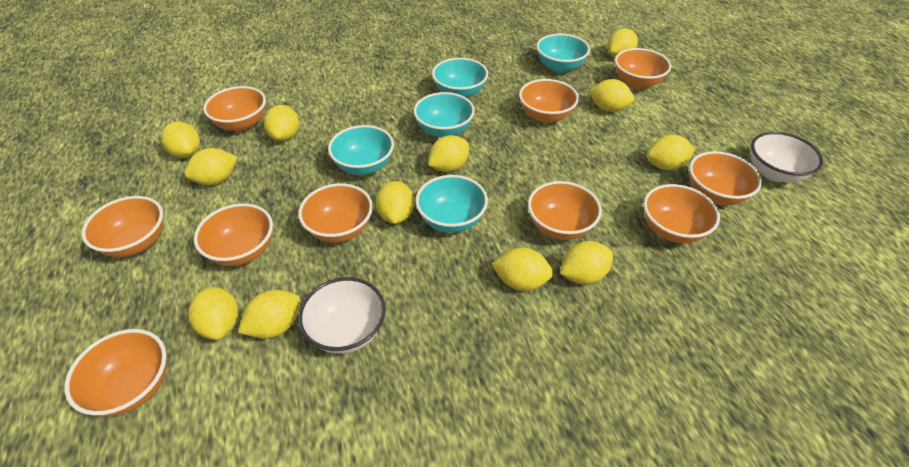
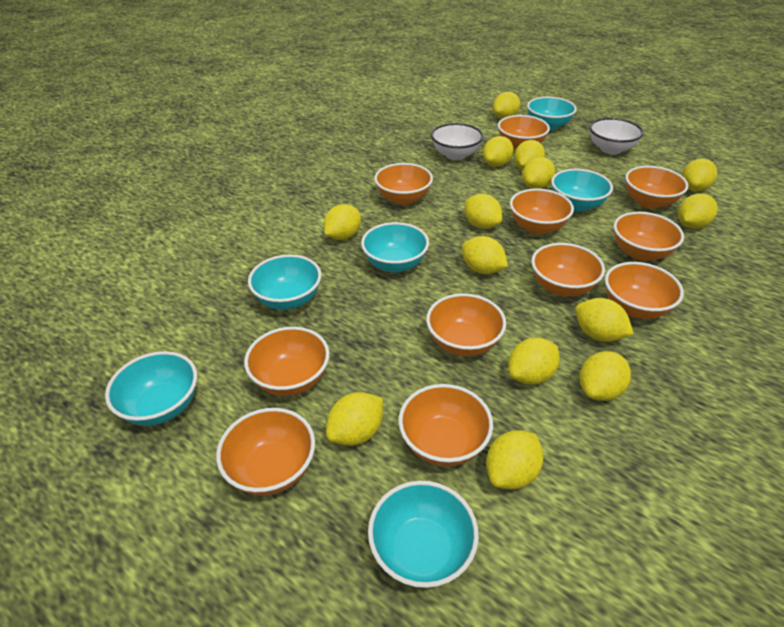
orange bowl: [64,329,167,416] [82,196,163,257] [194,203,273,266] [203,86,266,131] [298,183,373,243] [519,79,579,123] [528,181,602,240] [615,48,671,89] [644,184,720,243] [689,151,762,205] = 10 -> [216,408,315,495] [244,327,330,396] [374,163,433,205] [398,384,493,466] [426,293,506,356] [498,115,550,150] [510,188,574,234] [531,243,605,296] [605,262,684,319] [614,212,684,261] [625,166,689,209] = 11
turquoise bowl: [328,125,394,175] [414,92,475,138] [416,175,488,233] [432,58,488,98] [536,34,590,73] = 5 -> [105,351,197,426] [248,254,321,310] [361,222,429,273] [368,481,479,588] [527,97,577,130] [551,169,613,212] = 6
yellow lemon: [161,122,200,158] [185,148,238,185] [188,287,238,340] [238,290,301,339] [264,105,299,141] [376,181,415,224] [428,135,469,172] [492,248,554,291] [560,241,613,284] [589,79,634,112] [607,28,638,58] [647,135,695,170] = 12 -> [324,204,361,240] [326,392,383,446] [462,236,508,274] [465,194,502,229] [483,136,514,167] [486,430,543,489] [493,92,520,119] [509,338,560,385] [514,140,545,170] [522,157,555,189] [575,298,634,342] [579,351,631,401] [678,193,718,229] [682,158,717,191] = 14

